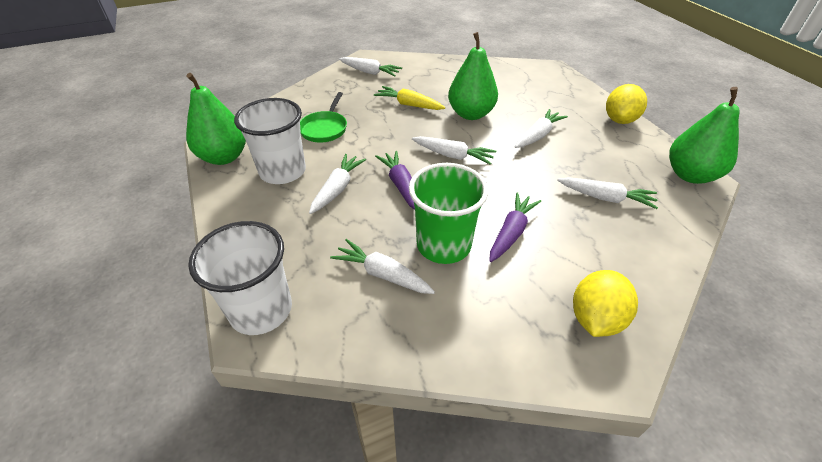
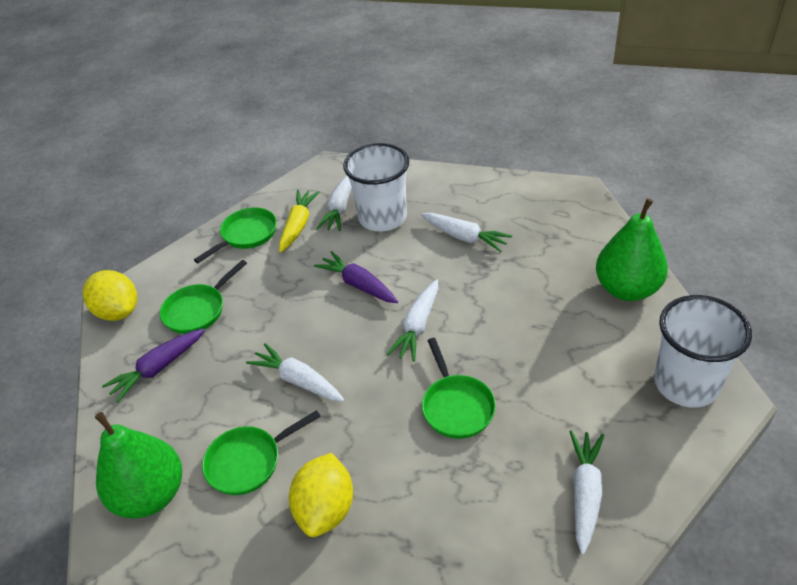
green cup: [409,163,488,264] = 1 -> none = 0
green pan: [300,92,347,143] = 1 -> [160,260,247,334] [194,207,277,263] [202,410,321,495] [422,338,496,439] = 4
green pear: [186,73,246,165] [448,32,498,120] [669,87,740,184] = 3 -> [95,412,182,519] [596,198,668,301] = 2
white carrot: [309,154,366,214] [330,239,435,294] [339,57,402,76] [412,136,496,165] [515,109,568,148] [557,177,658,209] = 6 -> [246,343,344,402] [316,175,352,231] [386,280,438,362] [421,213,512,252] [569,430,604,555] = 5

